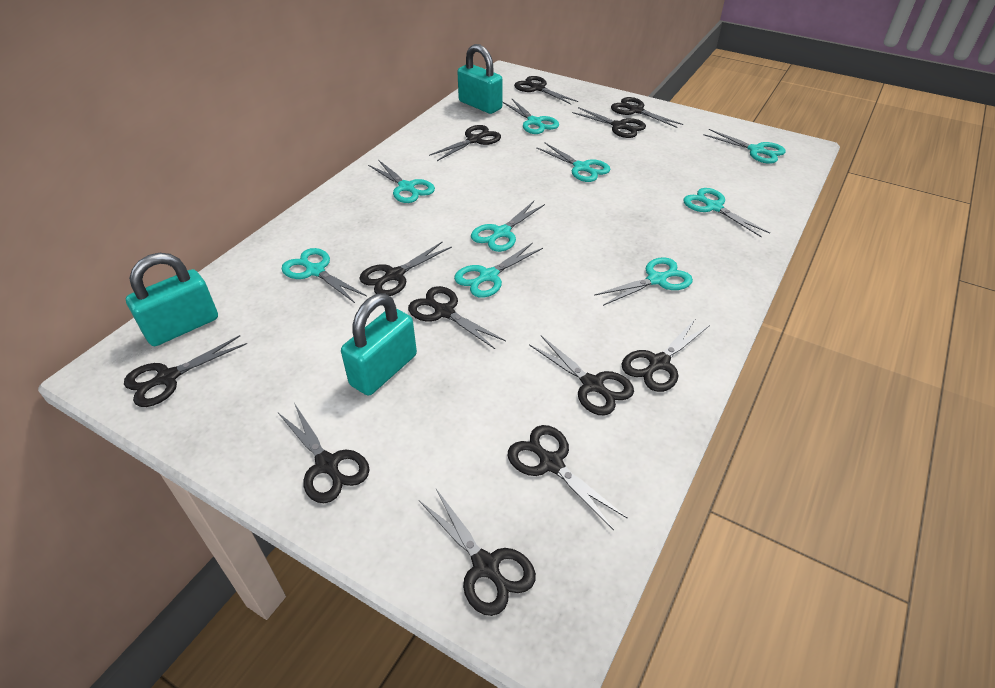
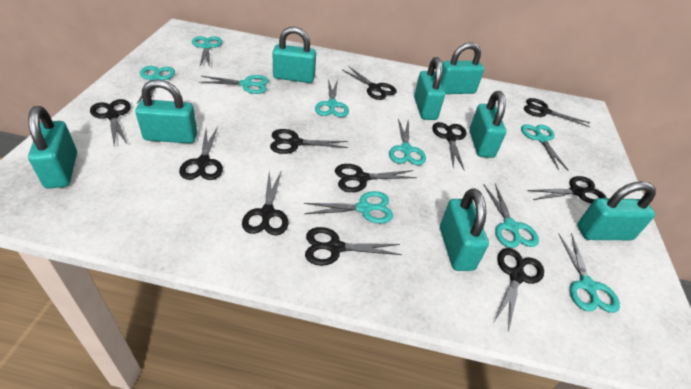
black scissors: [124,335,247,407] [278,403,369,503] [359,241,452,296] [408,286,506,349] [419,489,536,616] [429,125,501,161] [508,425,628,530] [514,76,578,104] [529,336,634,416] [572,107,646,138] [611,97,683,128] [621,318,710,392] = 12 -> [90,99,131,145] [179,127,223,180] [242,170,289,235] [270,129,348,154] [305,227,402,266] [335,164,417,192] [342,67,397,100] [432,122,466,171] [494,248,544,332] [524,98,590,127] [527,176,606,203] = 11
turquoise padlock: [126,253,218,346] [341,293,417,395] [457,44,503,114] = 3 -> [28,106,77,189] [135,79,198,143] [273,27,316,83] [414,57,445,120] [440,188,489,271] [441,42,484,94] [469,91,506,158] [577,181,656,240] = 8

